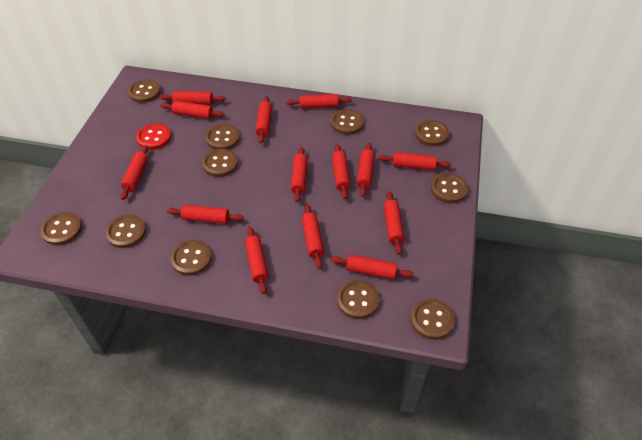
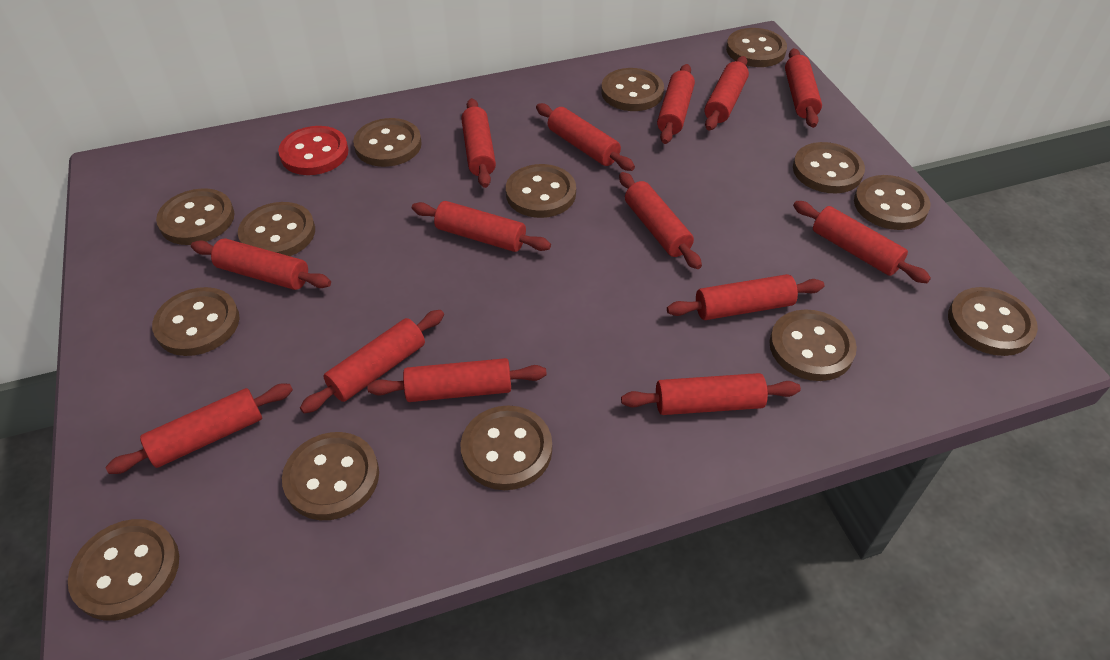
brown button: [40,212,82,245] [105,215,146,248] [128,79,161,103] [170,240,212,276] [202,149,238,177] [205,124,240,150] [331,109,364,135] [337,280,379,319] [410,299,455,340] [415,120,449,146] [431,173,468,203] = 11 -> [68,519,179,621] [152,287,240,356] [156,188,234,245] [238,202,315,256] [282,432,379,520] [353,118,422,167] [460,405,552,490] [506,164,576,218] [601,68,664,111] [726,28,787,67] [769,309,857,381] [793,142,865,193] [854,175,931,230] [948,287,1038,356] = 14

